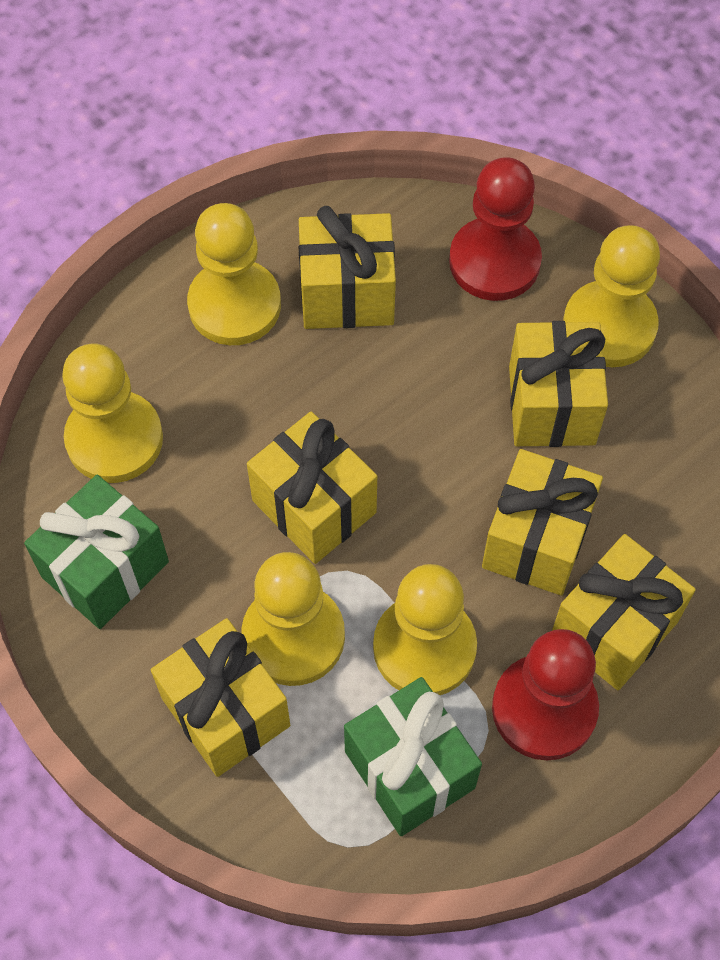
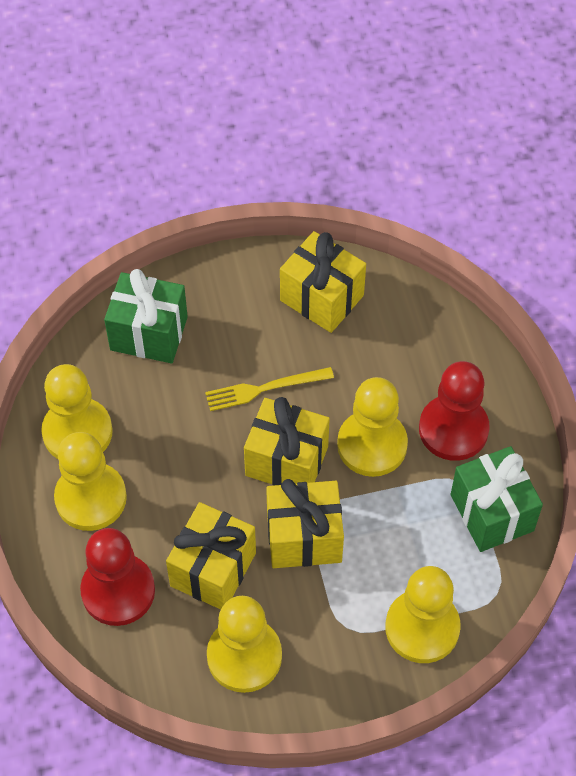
yellow fork: none = 0 -> [205,367,334,411] = 1
yellow gift: [151,618,290,777] [247,411,377,564] [299,206,396,329] [482,449,603,596] [509,321,608,447] [552,534,696,690] = 6 -> [166,502,256,609] [244,397,330,486] [266,479,344,568] [280,231,366,333] = 4

